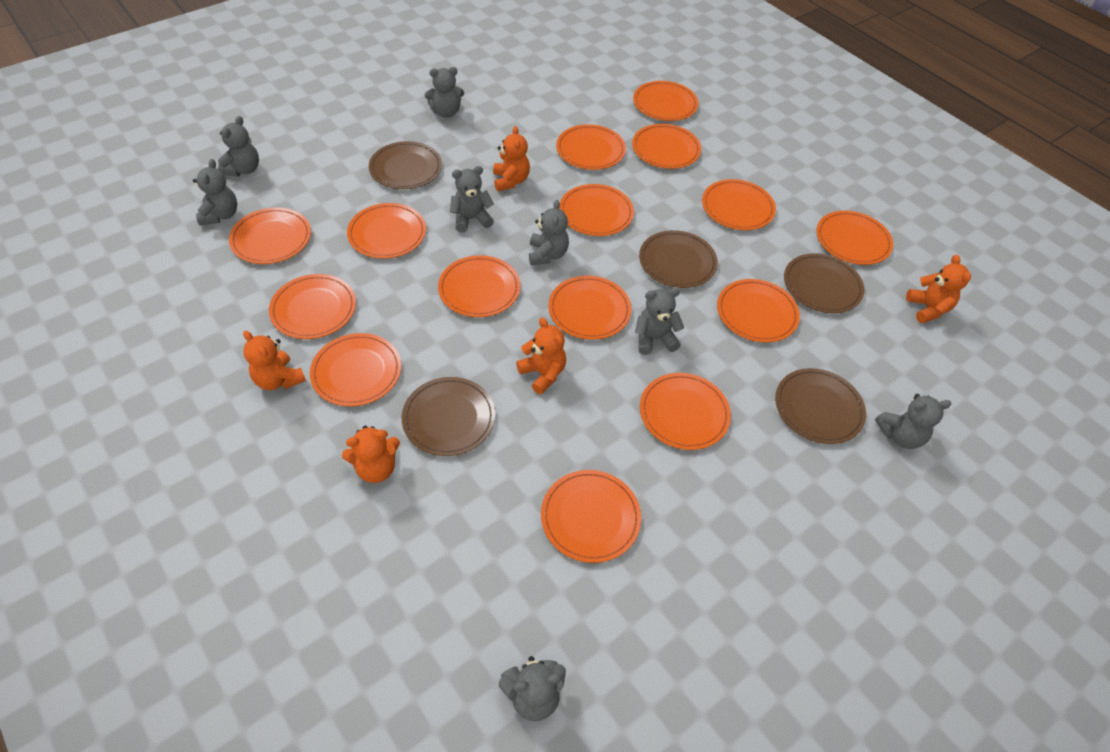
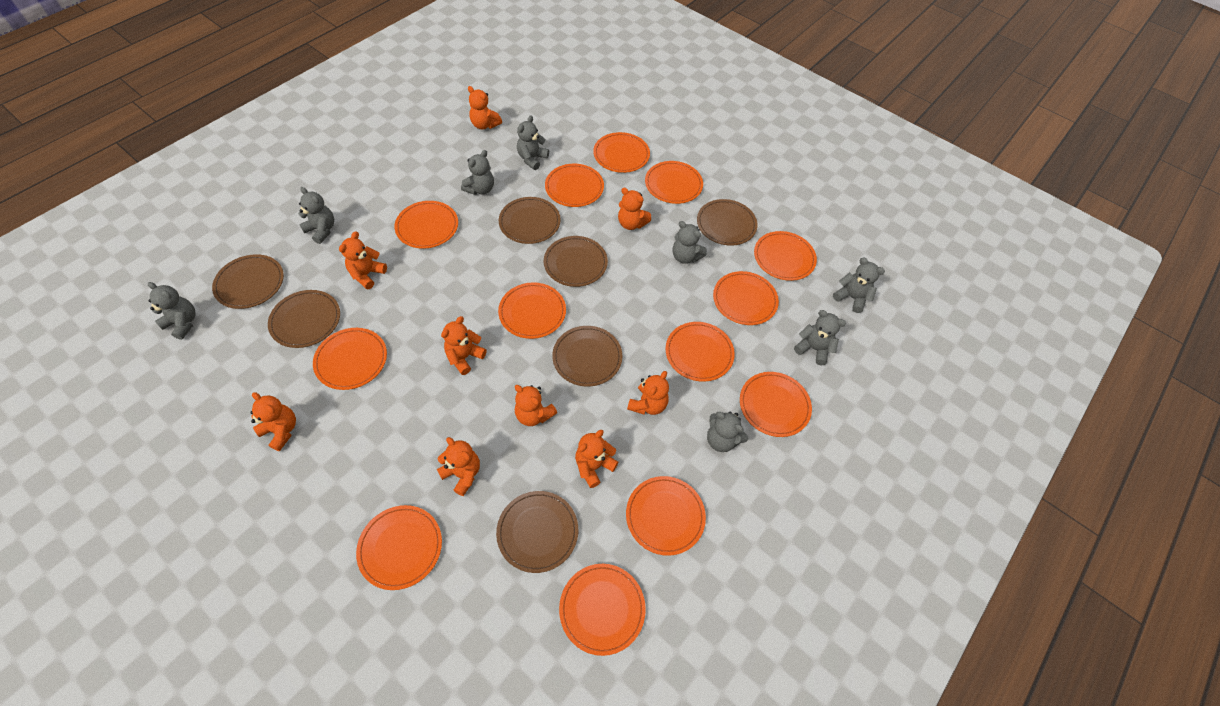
brown plate: [369,141,442,189] [402,377,495,456] [639,230,718,288] [775,368,866,444] [784,253,864,313] = 5 -> [212,254,284,309] [268,290,340,348] [496,491,578,573] [499,197,561,244] [544,236,608,287] [552,326,622,387] [697,199,758,246] = 7
orange plate: [229,207,311,264] [269,274,356,339] [310,333,401,406] [347,203,426,259] [438,255,520,317] [541,470,641,563] [548,276,631,340] [556,124,626,170] [559,184,634,236] [632,124,701,169] [633,81,699,121] [640,373,731,450] [702,179,776,230] [717,279,800,342] [816,211,893,265] = 15 -> [313,328,387,390] [356,505,442,590] [395,201,458,249] [498,282,566,339] [545,164,604,207] [559,564,646,656] [593,132,650,173] [626,476,706,556] [645,161,703,204] [666,322,735,382] [713,271,779,325] [740,372,812,437] [754,231,817,281] = 13
orange teddy bear: [243,331,306,390] [342,425,400,483] [493,126,530,191] [516,318,566,395] [906,255,971,323] = 5 -> [250,392,296,451] [339,231,387,289] [437,437,480,496] [441,316,487,375] [468,86,502,129] [515,385,557,426] [575,430,619,488] [618,188,651,230] [627,371,669,415] = 9

